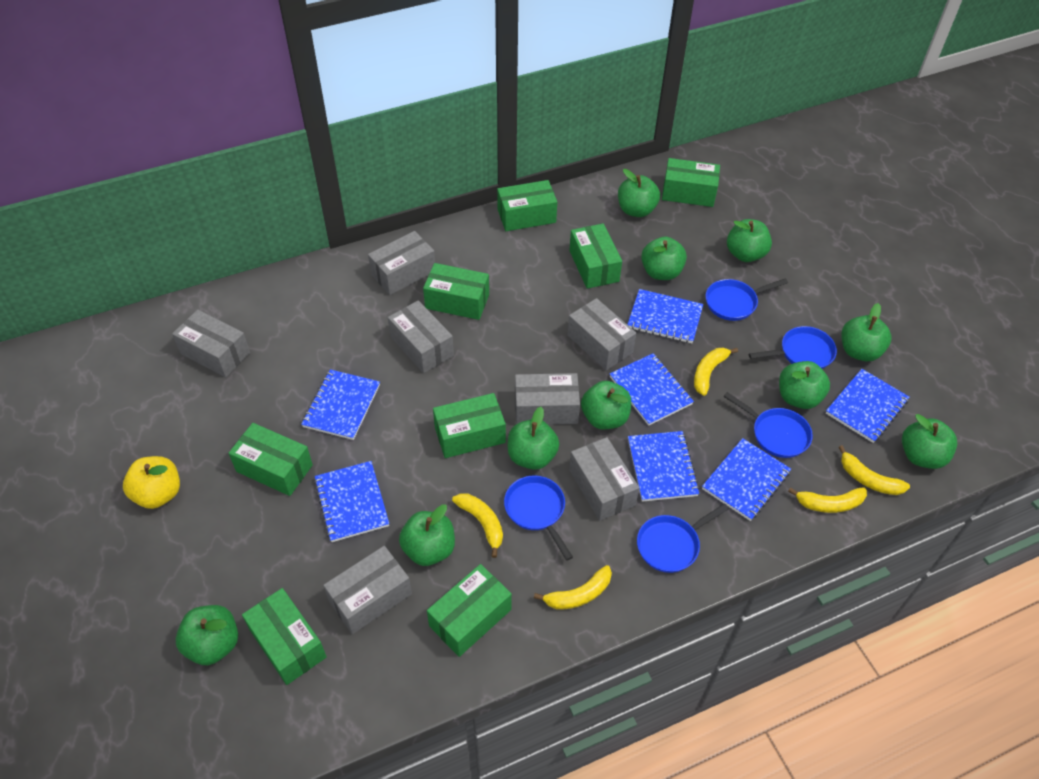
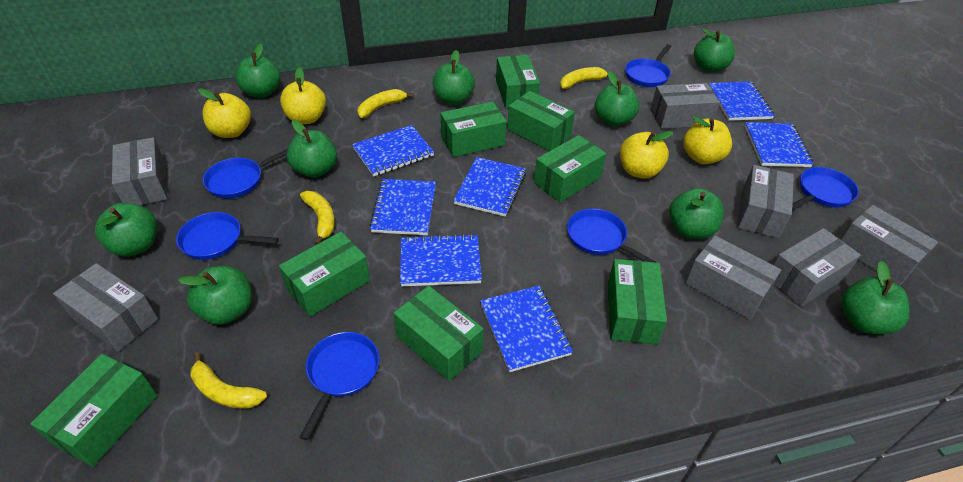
blue pan: [504,476,573,561] [637,503,729,573] [706,278,788,321] [723,392,813,458] [749,326,837,369] = 5 -> [176,212,279,260] [203,149,288,198] [299,332,379,440] [567,209,657,263] [625,44,672,87] [792,167,859,211] = 6
green apple: [176,605,238,665] [399,504,455,566] [508,407,559,470] [581,381,631,429] [618,169,660,217] [641,237,687,280] [727,219,772,262] [779,361,830,409] [841,303,891,361] [902,414,957,469] = 10 -> [95,203,157,257] [178,266,252,325] [236,43,280,98] [287,120,337,178] [433,50,475,105] [595,71,639,126] [669,188,724,239] [694,28,735,72] [841,261,910,334] = 9
yellow apple: [123,456,180,509] = 1 -> [198,88,251,138] [280,68,326,124] [620,131,674,179] [683,117,732,164] = 4
yellow banana: [452,493,503,558] [534,565,612,610] [694,348,738,396] [788,487,867,513] [838,445,910,495] = 5 -> [190,352,267,409] [300,191,335,245] [358,89,414,118] [560,67,608,89] = 4

